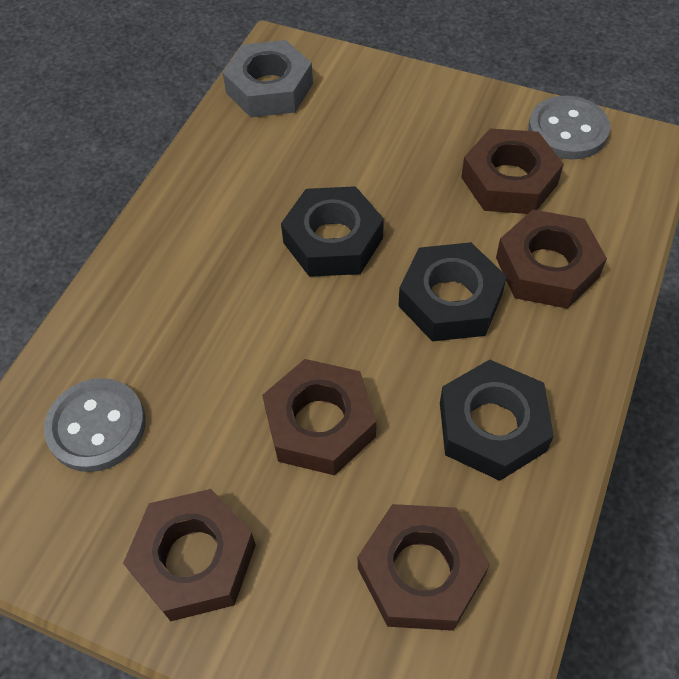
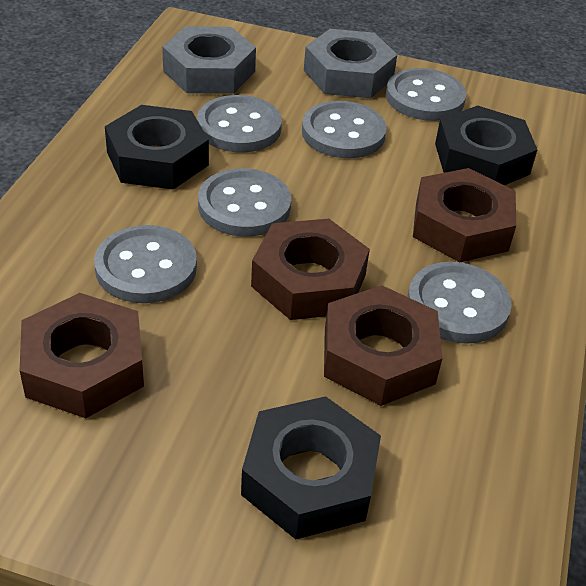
brown nut: [123,489,256,621] [262,359,376,475] [358,504,490,631] [461,128,564,214] [496,210,607,309] = 5 -> [20,293,144,418] [251,219,370,320] [324,285,443,406] [413,168,516,262] = 4
grey button: [44,378,145,472] [528,96,610,159] = 2 -> [94,225,197,303] [197,95,282,152] [198,168,292,237] [302,101,387,158] [386,68,466,121] [407,262,512,344] = 6
grey nut: [222,40,313,117] = 1 -> [162,26,256,94] [304,29,397,98] = 2

